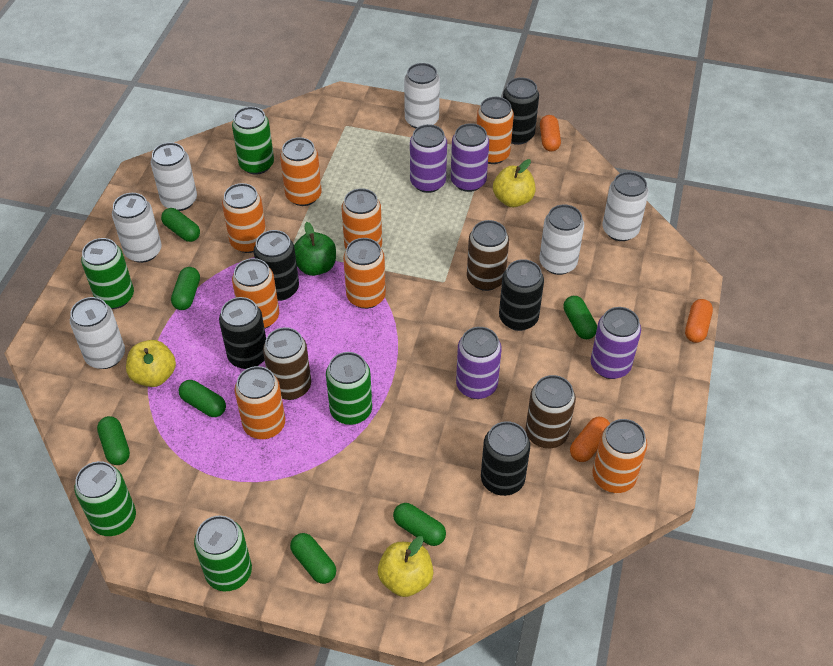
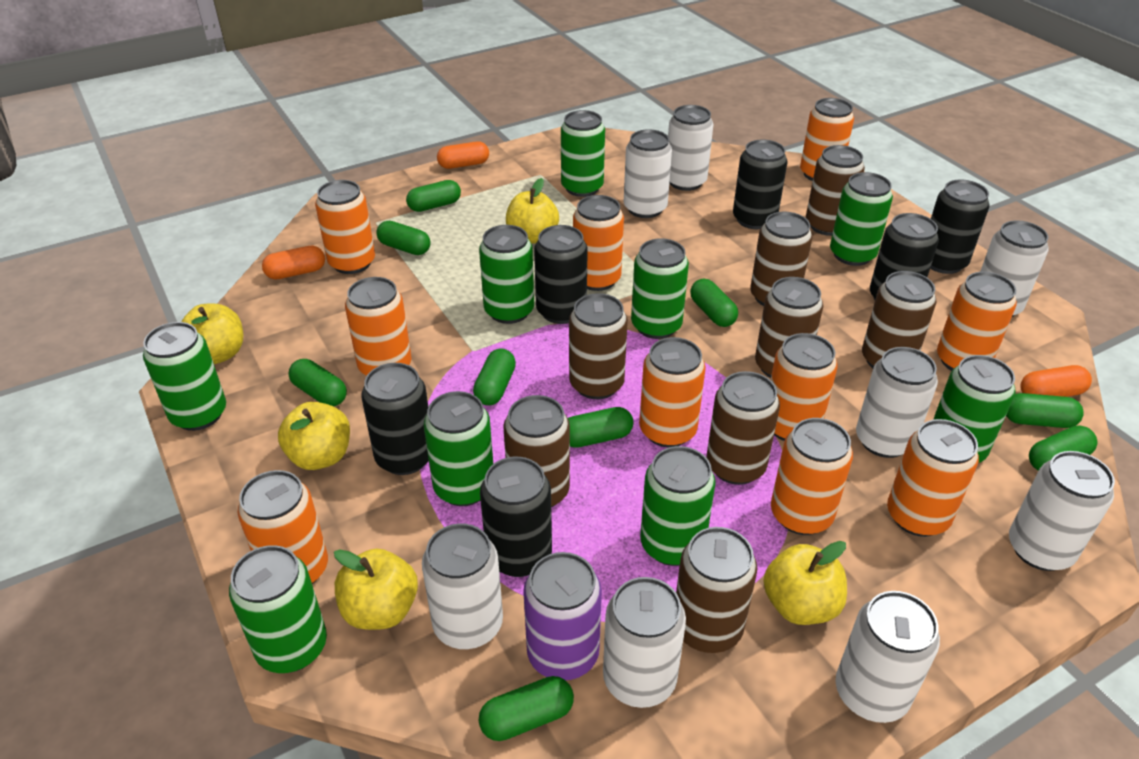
black can: [219,297,266,369] [254,230,299,301] [481,421,530,496] [499,259,544,331] [503,77,539,145] = 5 -> [361,363,429,475] [480,457,552,577] [534,225,588,324] [733,139,788,229] [870,213,939,300] [930,180,990,274] = 6
brown can: [263,327,311,400] [467,220,509,291] [526,375,576,448] = 3 -> [503,395,570,507] [569,293,628,399] [676,527,757,653] [707,371,780,485] [750,212,812,306] [755,277,823,378] [806,145,865,236] [862,271,936,368] = 8
green apple: [294,222,336,276] = 1 -> none = 0
green can: [74,461,136,536] [81,238,134,309] [194,515,252,591] [232,107,274,175] [326,352,372,425] = 5 -> [143,322,226,431] [229,545,327,673] [424,391,493,506] [479,225,534,324] [561,110,605,197] [631,238,689,339] [640,446,716,566] [830,172,893,266] [933,355,1016,463] = 9
green capsule: [97,416,130,465] [161,208,200,242] [171,267,200,310] [179,380,226,417] [290,533,336,584] [393,503,446,546] [563,296,597,339] = 7 -> [288,359,347,406] [376,221,430,255] [406,180,461,212] [473,348,516,405] [479,676,574,741] [568,407,633,448] [690,279,738,327] [1006,393,1084,428] [1029,425,1097,471] = 9
orange can: [222,183,266,253] [232,258,279,329] [235,366,285,439] [280,137,322,206] [342,188,382,249] [343,238,386,309] [476,97,514,164] [592,419,647,493] = 8 -> [238,470,328,584] [315,180,375,274] [345,277,411,375] [573,195,624,291] [639,337,706,447] [771,333,838,441] [771,418,853,535] [800,98,854,181] [887,419,979,537] [937,272,1017,371] = 10
purple can: [410,124,447,193] [451,123,489,192] [456,327,502,399] [591,307,641,379] = 4 -> [523,552,602,680] = 1
white can: [70,297,125,369] [112,193,161,263] [151,142,197,211] [404,63,440,129] [540,204,584,275] [602,172,649,241] = 6 -> [422,523,503,649] [603,577,686,708] [624,129,672,218] [668,105,714,191] [836,591,940,723] [856,347,938,458] [980,220,1048,317] [1009,451,1115,571] = 8
yellow apple: [126,340,176,387] [378,536,433,597] [493,159,535,207] = 3 -> [181,304,243,364] [278,402,350,470] [334,549,418,630] [506,178,559,244] [763,541,847,625] = 5

